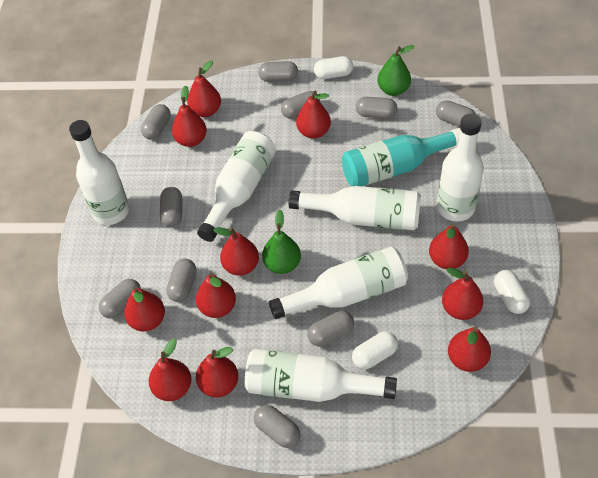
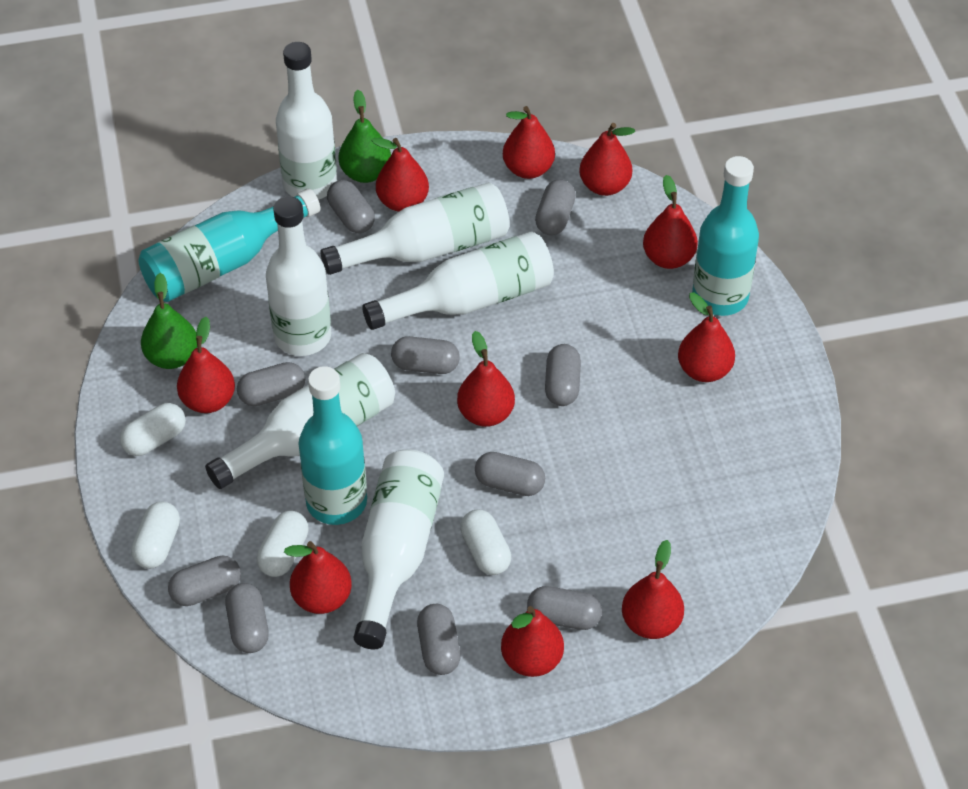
red pear: [124,287,165,331] [149,339,191,401] [172,85,207,147] [187,60,221,117] [196,272,236,318] [196,347,238,398] [213,227,259,276] [296,91,331,139] [429,223,469,269] [442,268,483,320] [448,327,491,372] = 11 -> [177,317,235,413] [284,541,352,614] [372,138,429,212] [457,331,515,427] [501,606,564,677] [503,106,555,179] [579,123,635,196] [622,540,684,639] [643,175,698,269] [678,293,735,382] = 10
turquoise bottle: [342,128,461,186] = 1 -> [139,189,320,302] [298,366,367,525] [692,156,759,316] = 3
white capsule: [314,56,353,79] [352,331,398,369] [494,270,530,314] = 3 -> [120,403,186,456] [131,501,180,569] [257,511,309,577] [460,509,511,575] = 4

